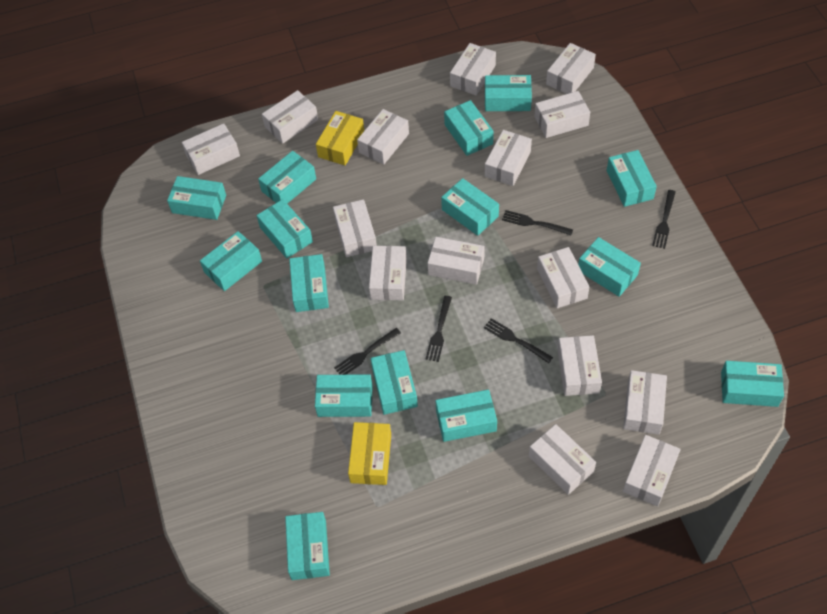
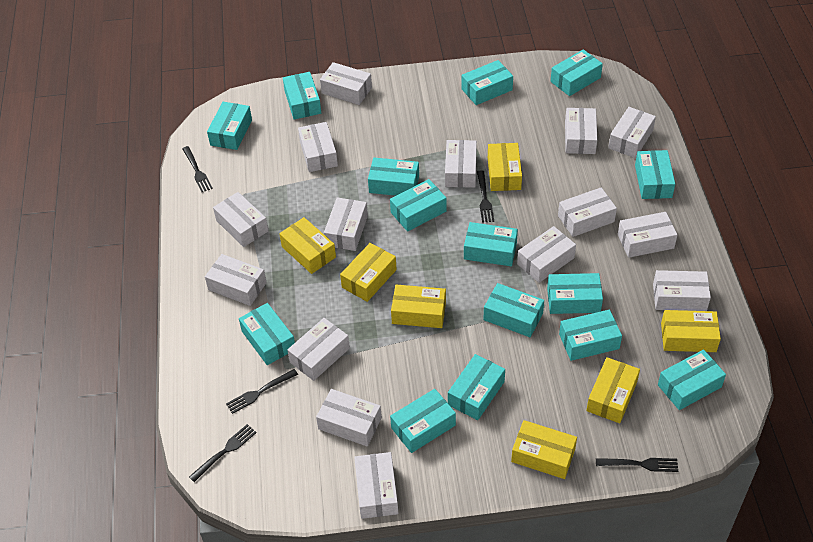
yellow box: [316,111,364,165] [348,422,391,485] = 2 -> [279,217,336,274] [340,243,397,302] [391,285,446,328] [488,143,522,191] [511,420,577,479] [586,357,640,423] [661,310,721,352] = 7

